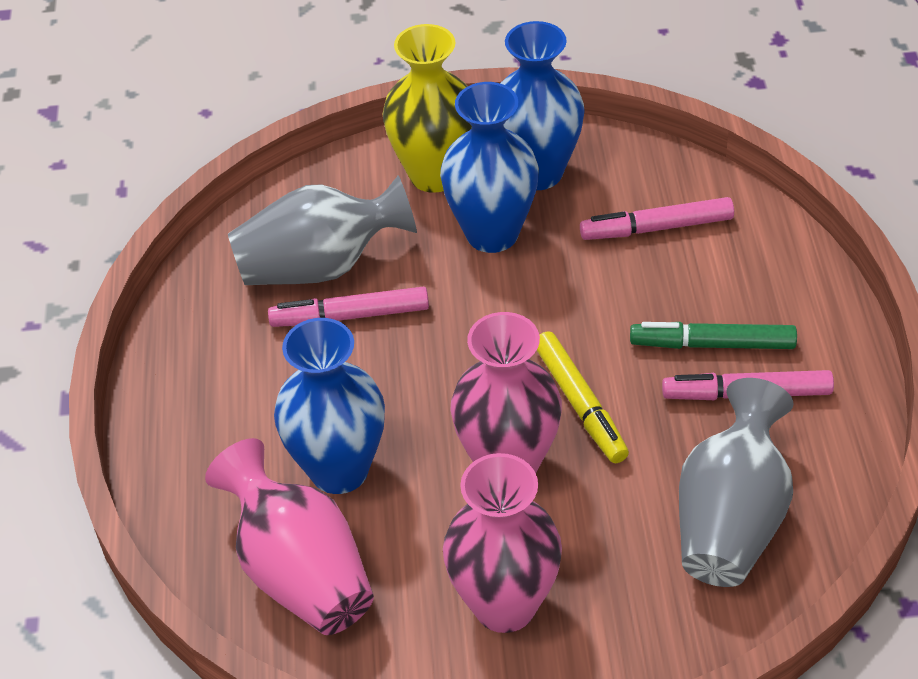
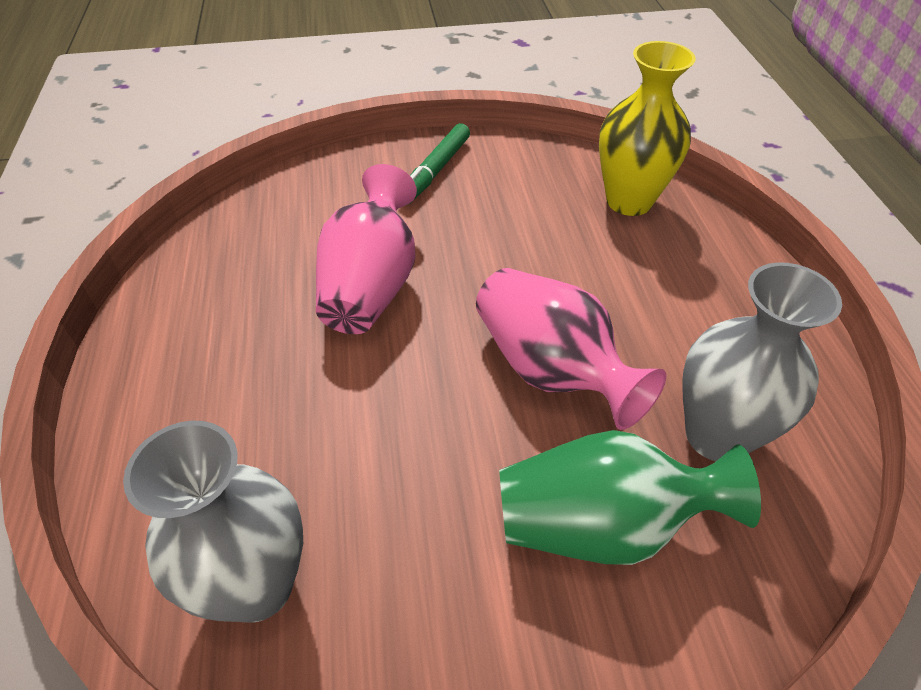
blue vase: [274,318,385,494] [440,82,539,253] [500,21,585,190] = 3 -> none = 0
green vase: none = 0 -> [499,430,761,565] = 1
pink marker: [268,287,429,327] [580,197,734,240] [662,370,834,400] = 3 -> none = 0
pink vase: [205,438,374,635] [443,453,562,633] [450,312,562,473] = 3 -> [316,164,417,334] [476,268,666,430] = 2
yellow marker: [537,331,629,463] = 1 -> none = 0

